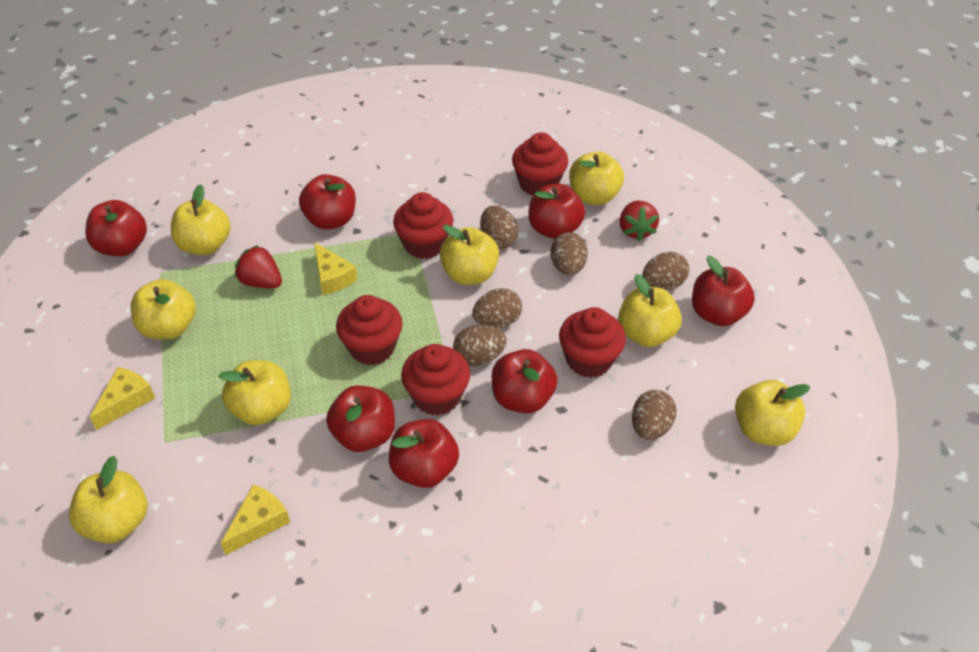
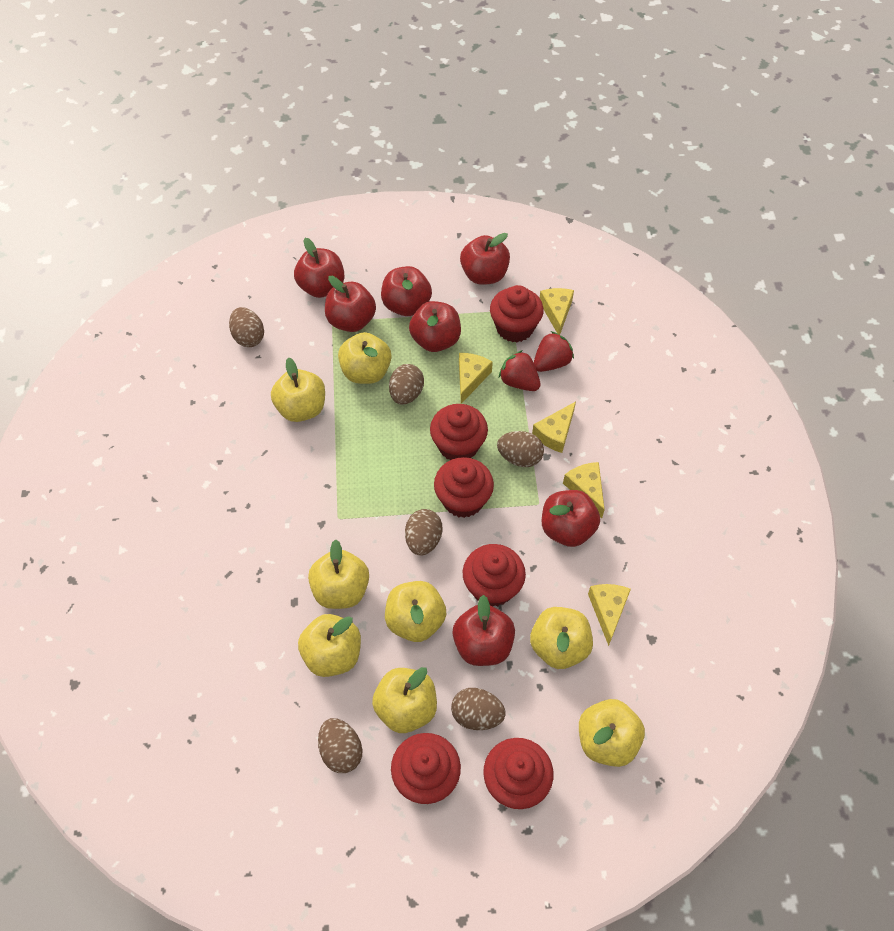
red cupcake: [336,295,403,365] [393,192,453,259] [401,344,470,416] [512,132,568,195] [559,307,626,378] = 5 -> [391,733,461,804] [430,404,488,460] [434,457,494,518] [463,544,526,606] [483,738,553,809] [490,285,544,342] = 6
yellow cheese: [90,367,155,430] [221,484,290,555] [314,242,358,295] = 3 -> [459,353,493,404] [532,401,576,453] [540,288,574,335] [563,462,605,518] [588,584,631,646] = 5

